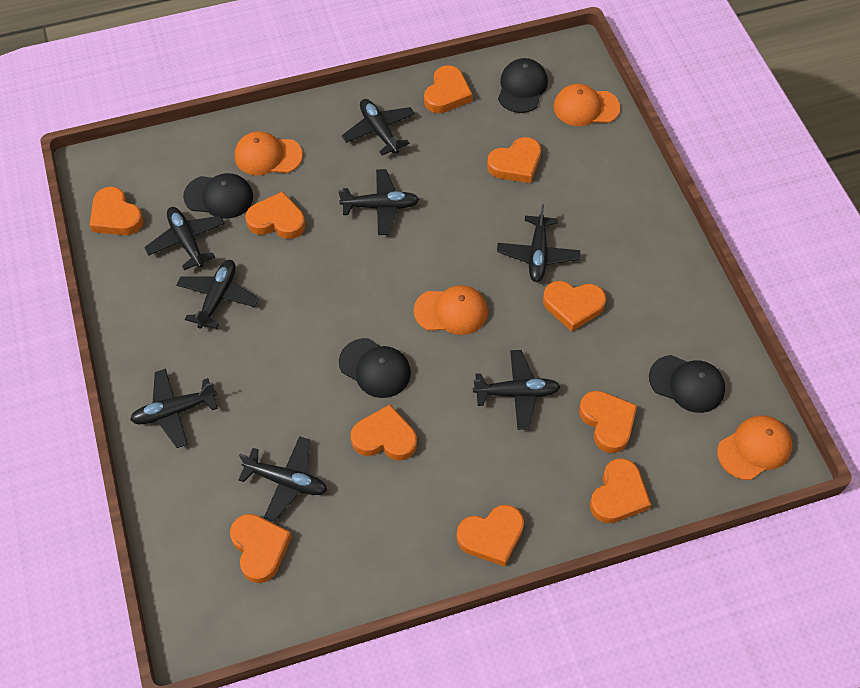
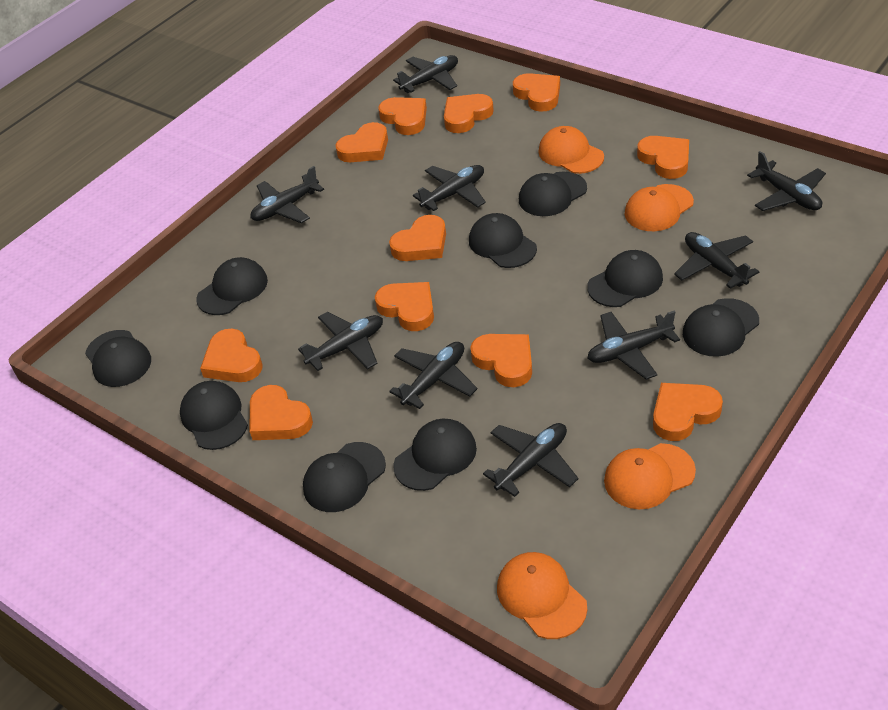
black cap: [183,173,253,219] [339,338,411,398] [498,58,548,113] [649,355,725,413] = 4 -> [85,330,151,387] [180,381,248,450] [196,257,268,315] [303,442,386,512] [393,419,477,491] [469,213,537,268] [519,172,587,216] [587,250,663,307] [683,298,759,357] = 9
black plane: [130,369,218,448] [144,207,225,270] [176,260,259,329] [238,436,327,522] [338,169,419,235] [342,99,415,155] [473,350,560,430] [497,204,580,282] = 8 -> [251,166,324,223] [298,312,383,371] [389,342,477,409] [393,55,458,93] [413,165,486,211] [483,423,578,497] [587,311,680,380] [674,232,759,289] [747,151,826,211] = 9
orange heart: [89,186,143,235] [230,514,292,583] [245,191,305,239] [351,404,417,460] [424,65,472,113] [456,505,524,567] [487,137,541,183] [543,281,606,331] [579,391,637,453] [590,458,651,523] = 10 -> [200,329,263,382] [249,385,313,440] [336,122,388,162] [375,282,434,331] [378,97,427,135] [389,215,446,261] [444,94,494,133] [470,334,532,387] [513,73,560,112] [637,136,689,179] [653,383,723,441] = 11

